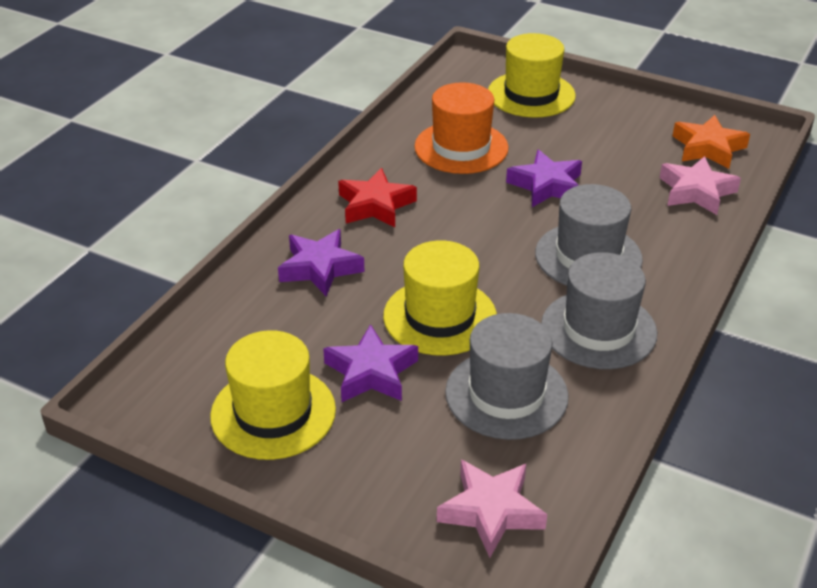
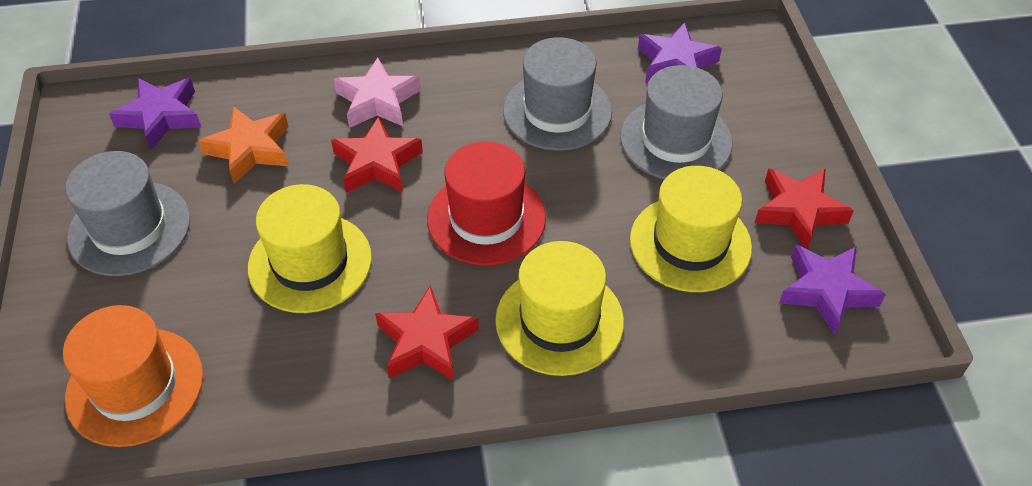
pink star: [437,460,547,558] [660,156,741,215] = 2 -> [334,58,421,128] = 1
red hat: none = 0 -> [427,141,546,266] = 1
red star: [338,168,417,227] = 1 -> [331,116,423,193] [375,285,479,381] [755,168,854,249] = 3

